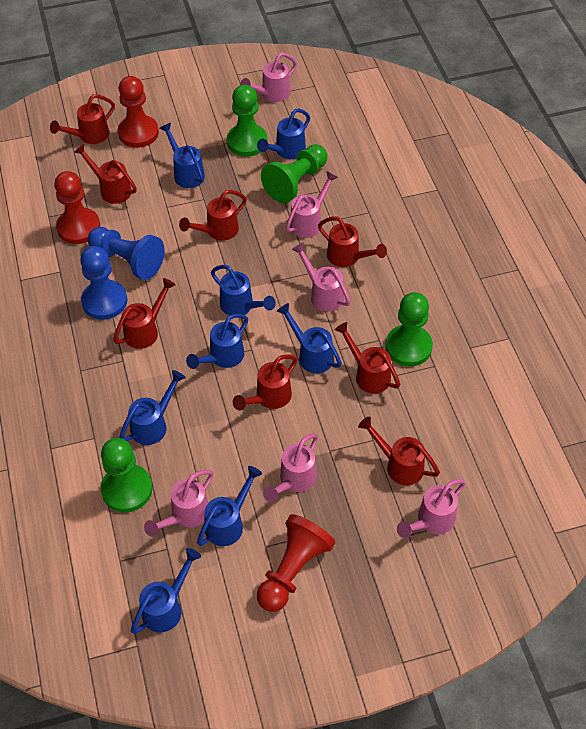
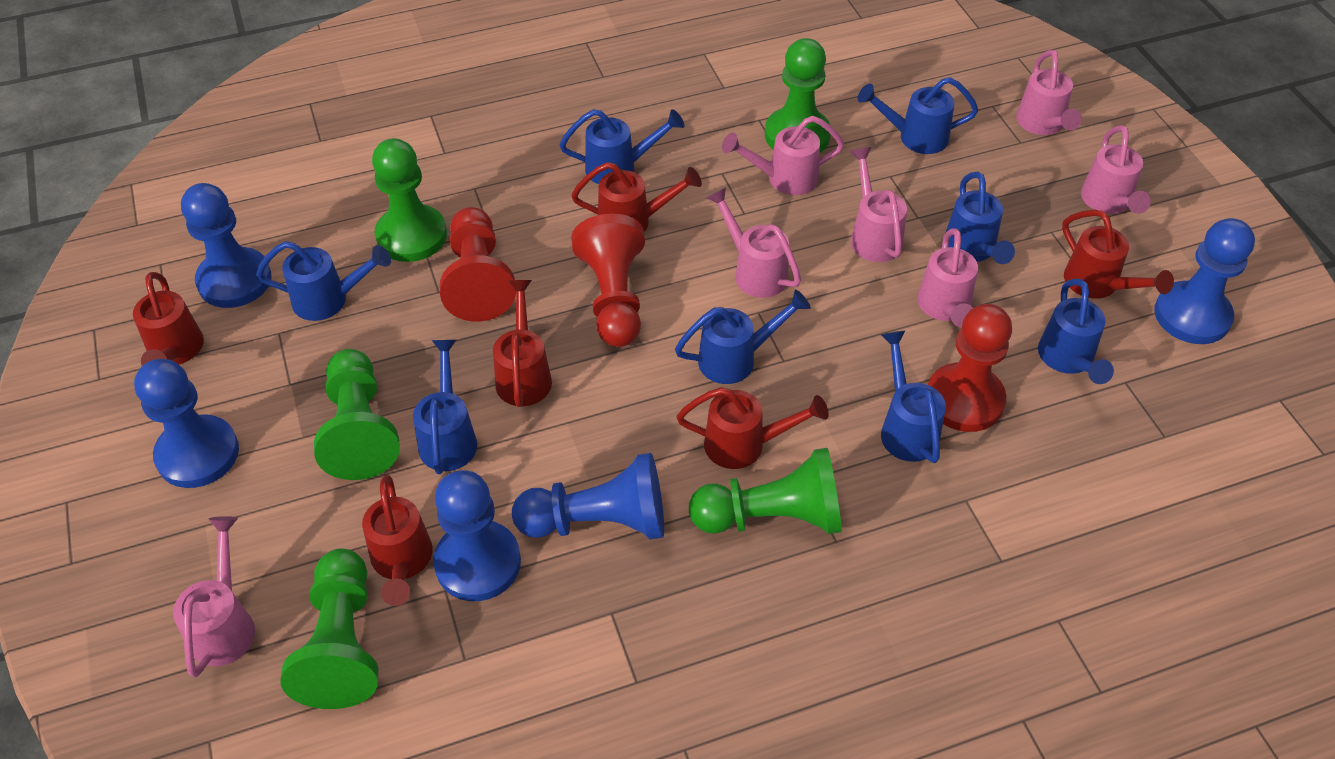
blue pawn: [80,246,127,320] [88,227,165,280] = 2 -> [134,359,239,488] [181,183,271,308] [433,470,521,601] [512,453,664,539] [1154,218,1255,344] = 5
green pawn: [101,438,152,513] [227,85,268,157] [261,144,327,203] [386,292,433,367] = 4 -> [281,549,379,709] [314,349,400,480] [372,138,447,262] [689,448,842,534] [765,38,831,153] = 5
pink watering can: [144,470,213,537] [240,53,297,102] [263,434,318,502] [285,171,338,238] [292,242,351,312] [397,479,466,539] = 6 -> [173,516,255,677] [707,187,801,298] [722,116,844,195] [850,147,907,262] [917,228,978,328] [1016,50,1082,135] [1081,125,1151,214] = 7
red watering can: [50,94,115,144] [74,144,137,204] [113,278,176,349] [179,190,247,241] [233,355,297,411] [318,216,387,267] [335,322,400,394] [358,417,440,485] = 8 -> [133,272,204,366] [362,475,433,606] [493,280,552,407] [571,162,702,232] [677,387,829,469] [1062,209,1174,299] = 6

